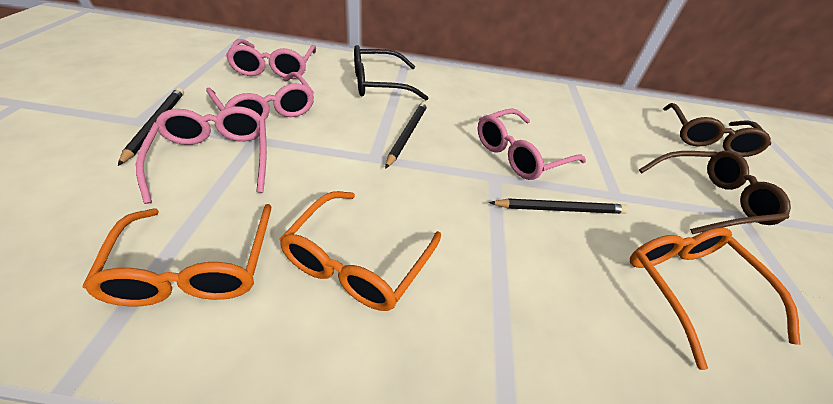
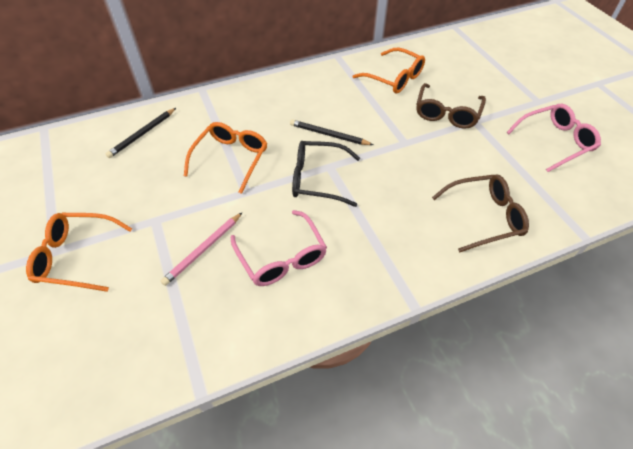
black pencil: [118,87,184,166] [385,101,428,169] [489,198,629,214] = 3 -> [106,108,176,158] [290,120,373,145] = 2
pink glasses: [136,106,267,204] [206,72,314,120] [226,39,316,79] [478,108,586,180] = 4 -> [231,210,327,286] [506,104,601,172] = 2
pink pencil: none = 0 -> [161,212,243,286] = 1

